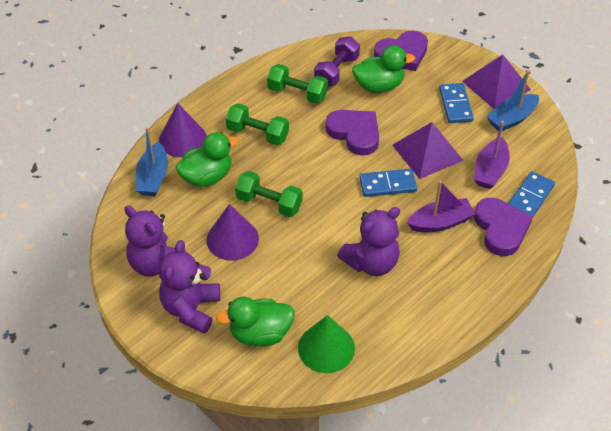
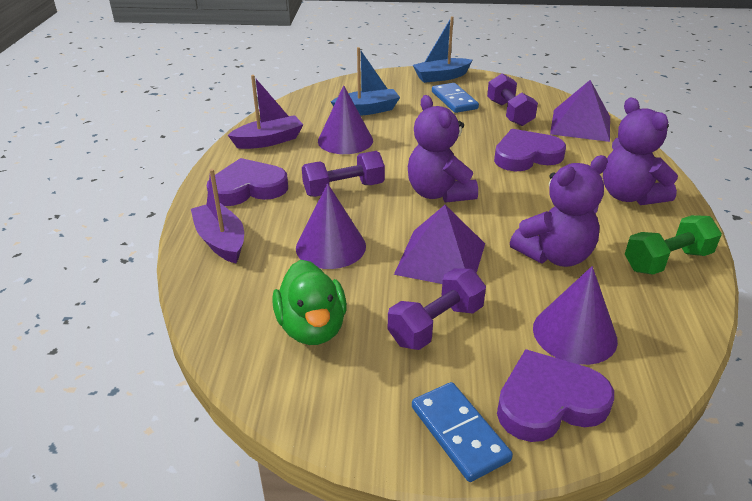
blue domino: [359,169,417,197] [439,83,474,123] [508,171,555,216] = 3 -> [412,382,513,482] [432,83,479,113] = 2
green cone: [298,315,355,373] = 1 -> none = 0
green duck: [176,132,239,187] [216,297,295,346] [352,45,415,93] = 3 -> [272,260,347,345] = 1
green dumbbell: [226,103,289,145] [235,171,302,217] [267,64,328,104] = 3 -> [625,215,722,275] = 1
purple cone: [159,103,207,157] [207,204,259,261] = 2 -> [296,183,366,269] [318,85,373,154] [533,266,618,365] = 3
purple dumbbell: [314,36,360,86] = 1 -> [302,151,385,197] [388,268,486,350] [487,73,538,126] = 3

